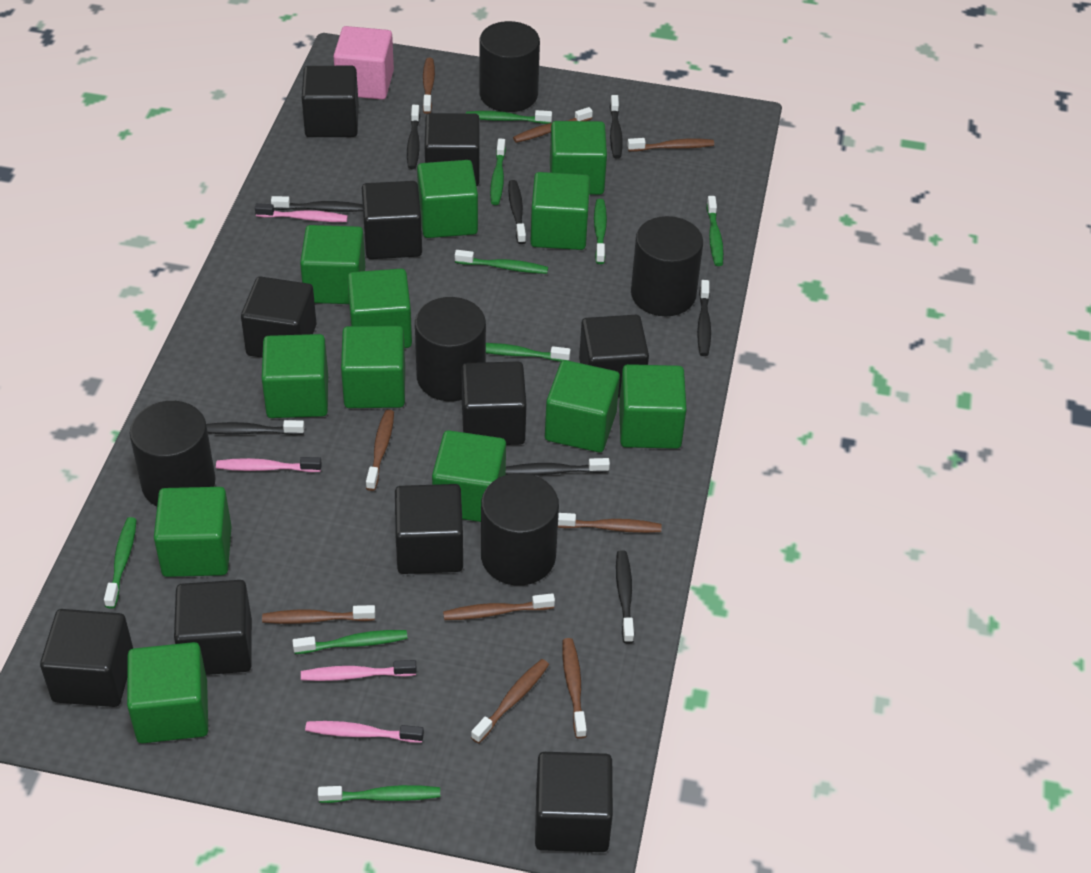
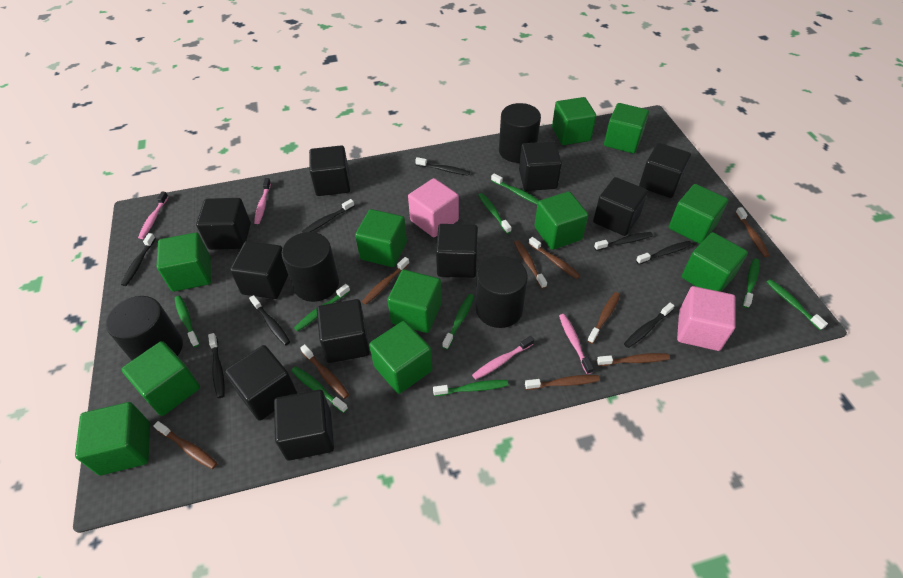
black cylinder: [130,401,216,507] [415,297,486,401] [479,21,540,112] [481,473,559,586] [631,216,703,316] = 5 -> [106,296,183,360] [281,232,339,302] [476,256,528,328] [499,103,541,163] = 4
green cube: [127,642,208,743] [154,487,232,577] [261,334,328,418] [300,225,365,304] [341,326,405,408] [347,269,412,348] [417,160,478,238] [432,430,506,522] [530,172,590,250] [545,360,620,452] [550,121,607,195] [619,364,687,449] = 12 -> [75,402,150,475] [121,341,200,416] [157,232,211,292] [355,209,407,267] [369,321,432,394] [387,269,442,333] [534,191,588,250] [552,97,596,145] [604,103,649,153] [669,184,729,244] [682,232,748,292] = 11
pink cube: [333,26,394,100] = 1 -> [408,178,459,237] [677,286,736,351] = 2

